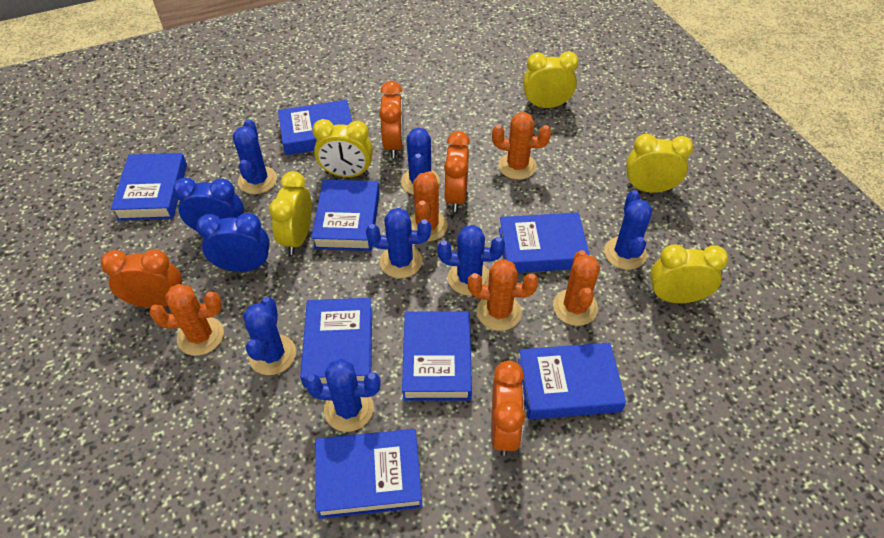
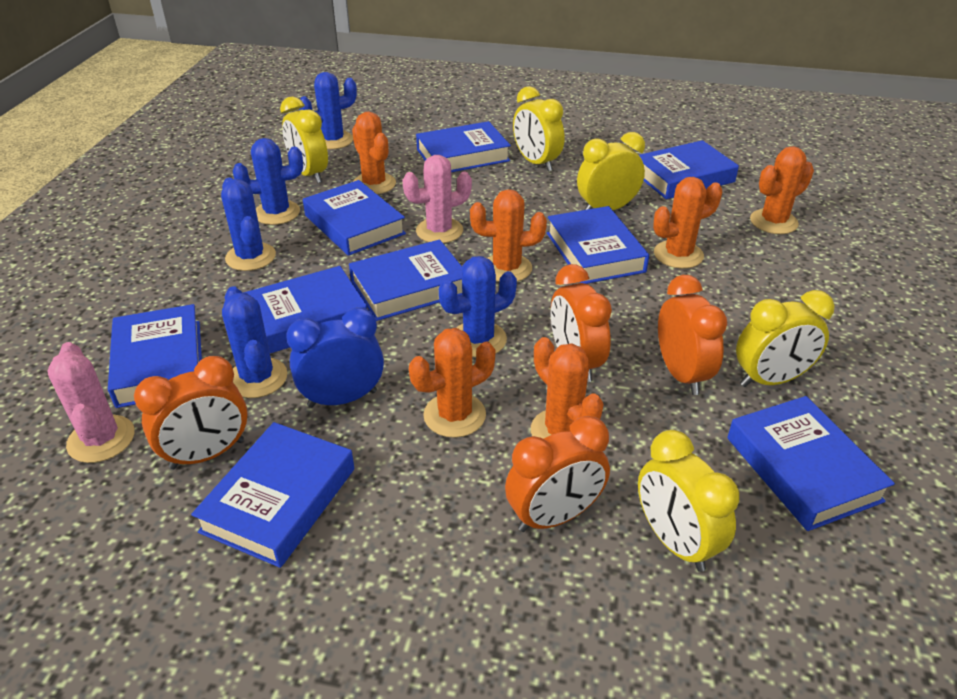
blue book: [111,153,187,221] [278,100,352,155] [300,298,372,387] [311,180,380,251] [315,429,423,519] [402,311,472,401] [499,212,590,273] [518,343,626,420] = 8 -> [108,304,202,408] [191,422,354,568] [243,266,367,353] [303,180,406,256] [349,240,462,321] [416,121,511,172] [547,206,649,284] [639,140,739,199] [727,396,895,531] = 9
blue cactus: [232,119,277,194] [243,297,296,375] [305,359,381,432] [366,208,431,278] [401,127,440,195] [437,225,505,296] [604,190,652,270] = 7 -> [221,178,276,271] [222,286,288,398] [233,138,303,225] [299,72,357,149] [439,256,517,357] = 5
blue clock: [173,178,244,232] [196,213,270,272] = 2 -> [286,307,384,408] = 1
orange cactus: [149,284,224,356] [410,171,448,241] [468,259,538,331] [492,112,551,180] [553,250,600,326] = 5 -> [352,112,396,194] [409,328,495,438] [470,189,547,282] [531,337,604,439] [653,177,722,269] [750,146,814,234] = 6
pink cactus: none = 0 -> [48,342,134,463] [402,155,472,243] = 2

